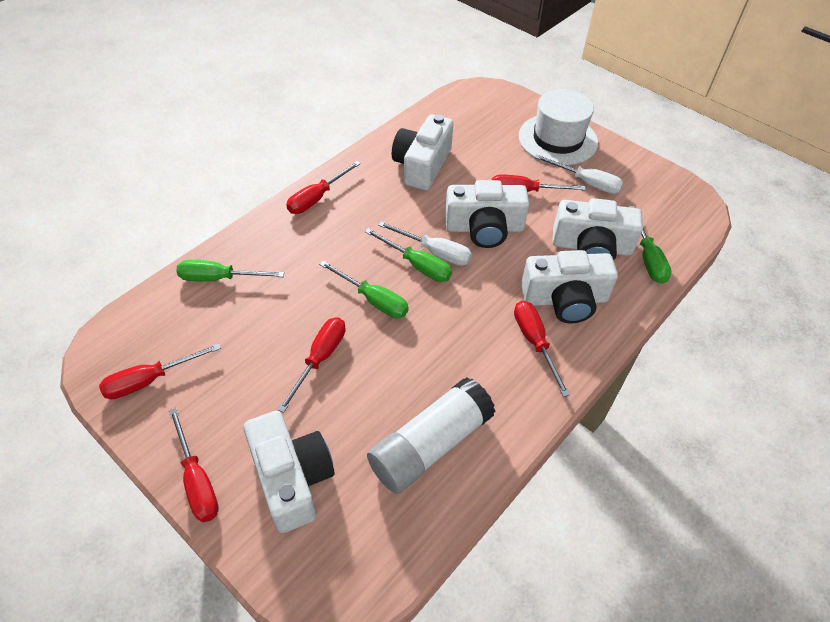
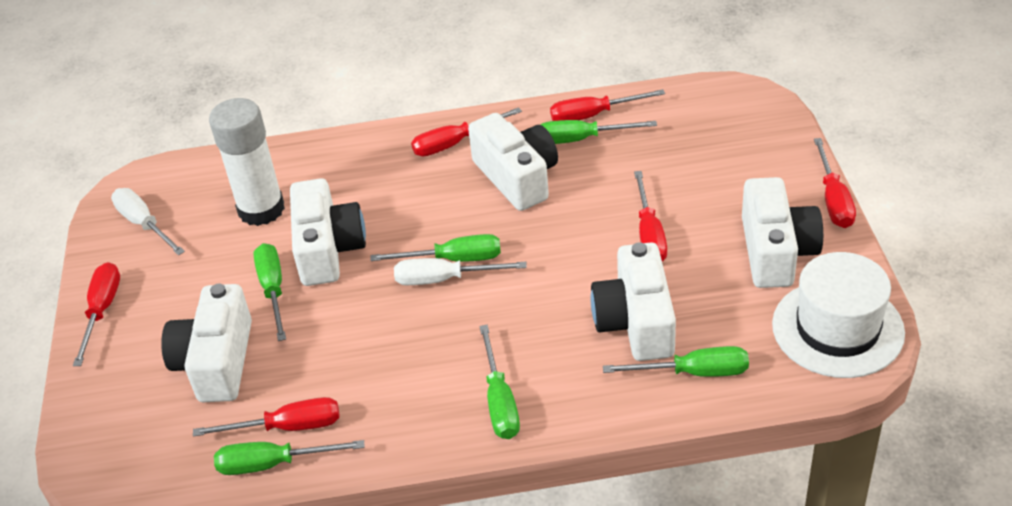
green screwdriver: [176,260,284,282] [319,260,409,318] [365,228,452,282] [629,206,672,284] = 4 -> [214,440,364,475] [253,243,286,341] [370,234,501,262] [479,325,520,439] [541,120,657,144] [603,346,749,377] = 6

